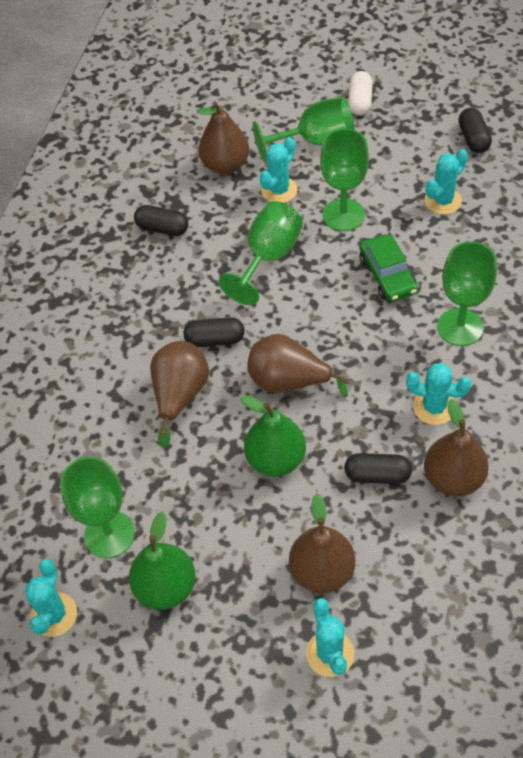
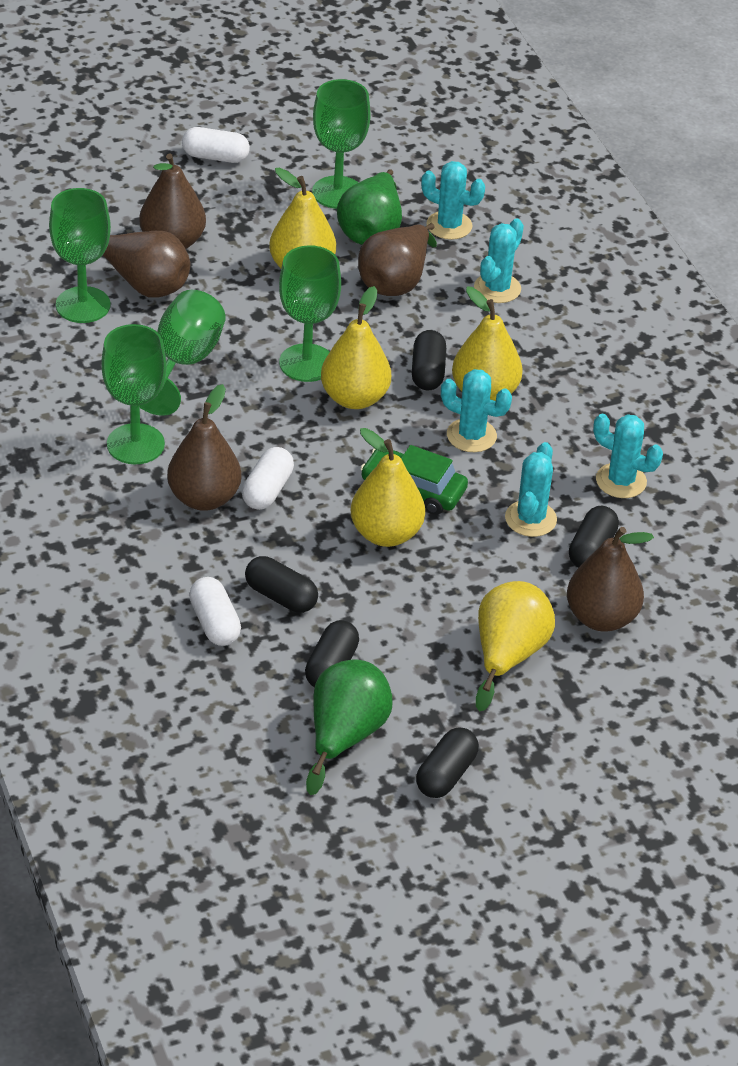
black capsule: [134,205,189,236] [183,317,245,347] [344,453,412,484] [458,108,492,153] = 4 -> [245,556,318,613] [305,620,359,688] [412,330,446,390] [416,727,479,798] [569,506,619,568] = 5
white capsule: [348,71,373,115] = 1 -> [182,127,250,163] [189,577,241,646] [242,447,294,510] = 3
yellow pear: none = 0 -> [269,168,336,268] [321,286,391,409] [351,428,425,547] [452,287,523,401] [476,581,555,711] = 5

